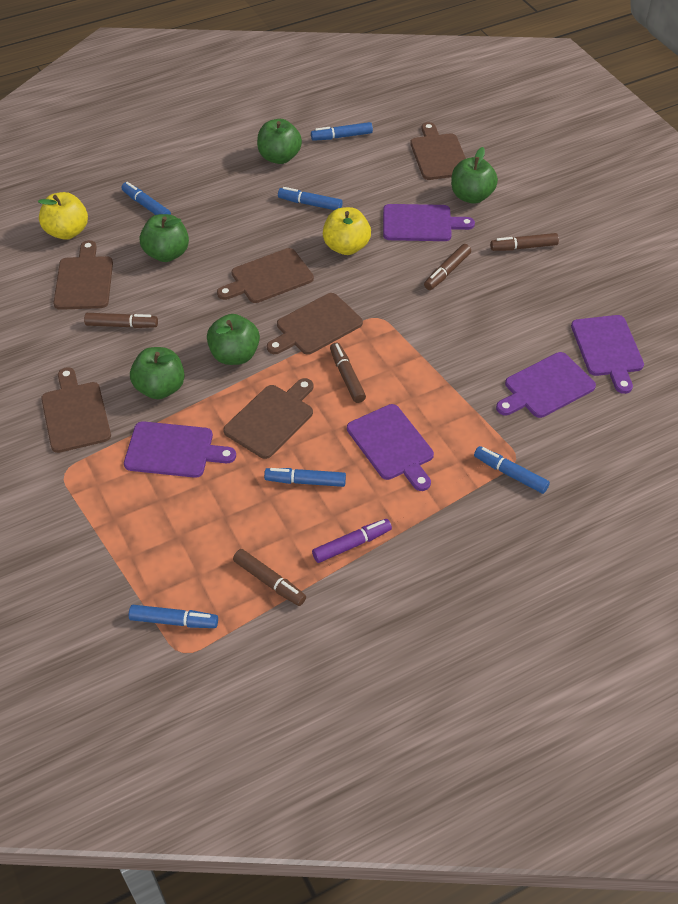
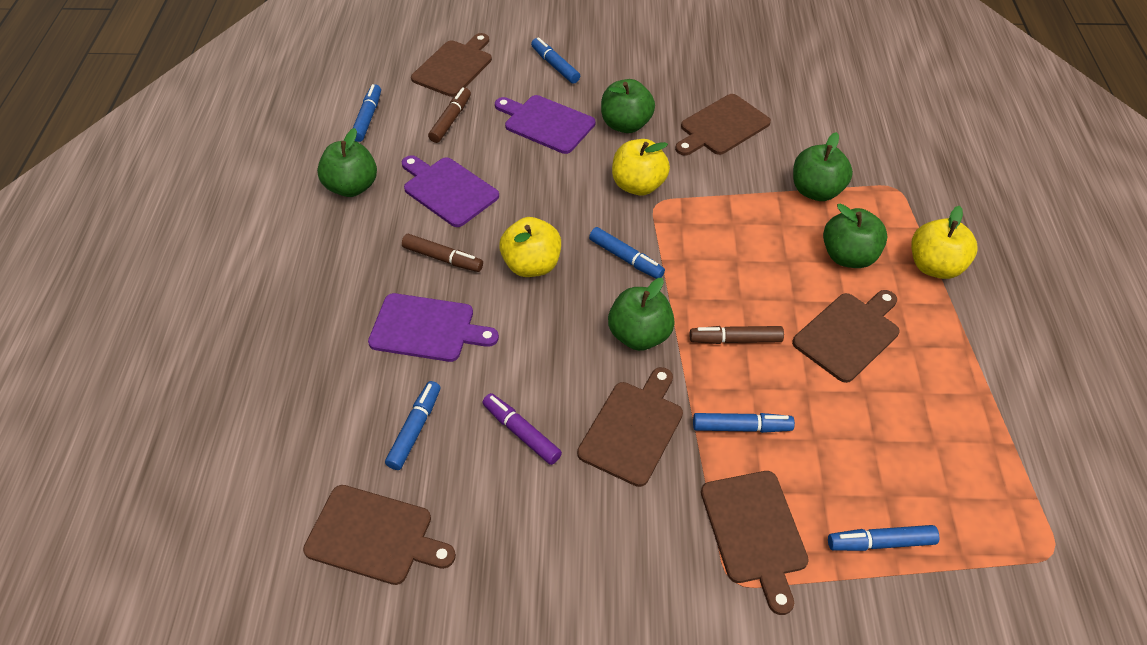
brown marker: [84,313,158,328] [233,549,306,606] [330,343,366,403] [424,244,471,290] [490,233,559,251] = 5 -> [402,234,483,272] [428,87,471,143] [690,326,784,344] = 3
purple cutting board: [124,421,236,478] [347,404,434,491] [383,204,475,241] [496,352,596,418] [571,315,644,394] = 5 -> [368,293,499,362] [402,155,499,227] [495,95,595,154] = 3
yellow apple: [38,192,88,240] [323,207,371,255] = 2 -> [499,217,561,277] [612,139,670,196] [911,206,977,279] = 3

